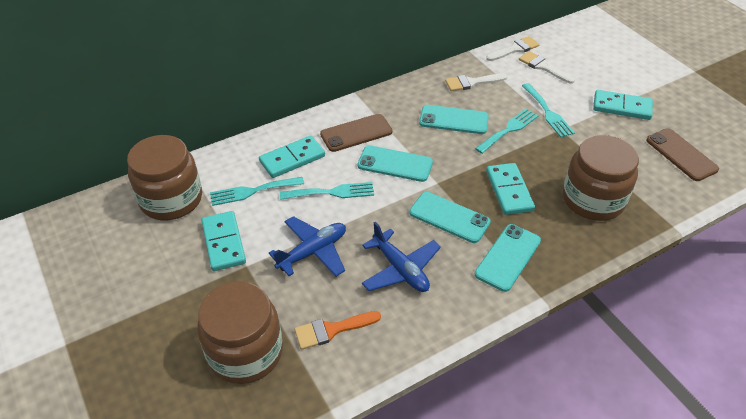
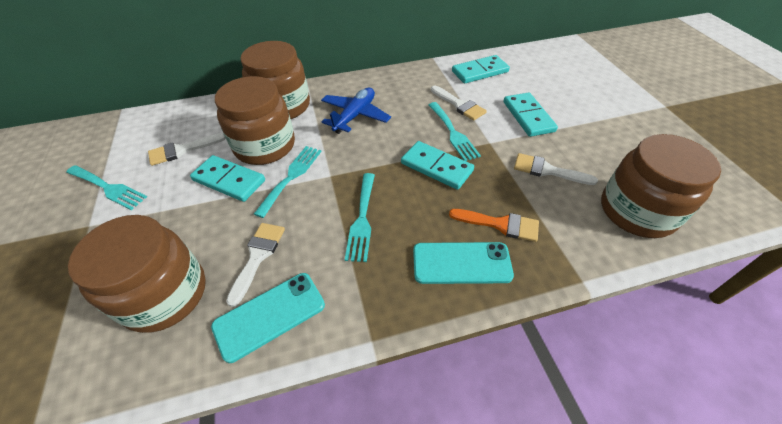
blue plane: [269,216,346,276] [362,222,441,292] = 2 -> [321,88,391,134] = 1
brown jar: [127,135,202,220] [197,281,283,384] [562,135,639,221] = 3 -> [68,215,206,333] [215,76,295,165] [240,41,310,119] [601,134,721,238] = 4
brown phone: [320,114,392,152] [646,128,719,181] = 2 -> none = 0
turquoise phone: [358,145,433,182] [409,192,491,243] [419,105,489,134] [475,224,541,292] = 4 -> [211,273,325,363] [413,242,514,284] = 2
white brush: [445,74,507,91] [486,36,540,61] [519,51,575,84] = 3 -> [148,133,226,166] [226,223,285,307] [431,85,487,121] [514,153,598,185] = 4

